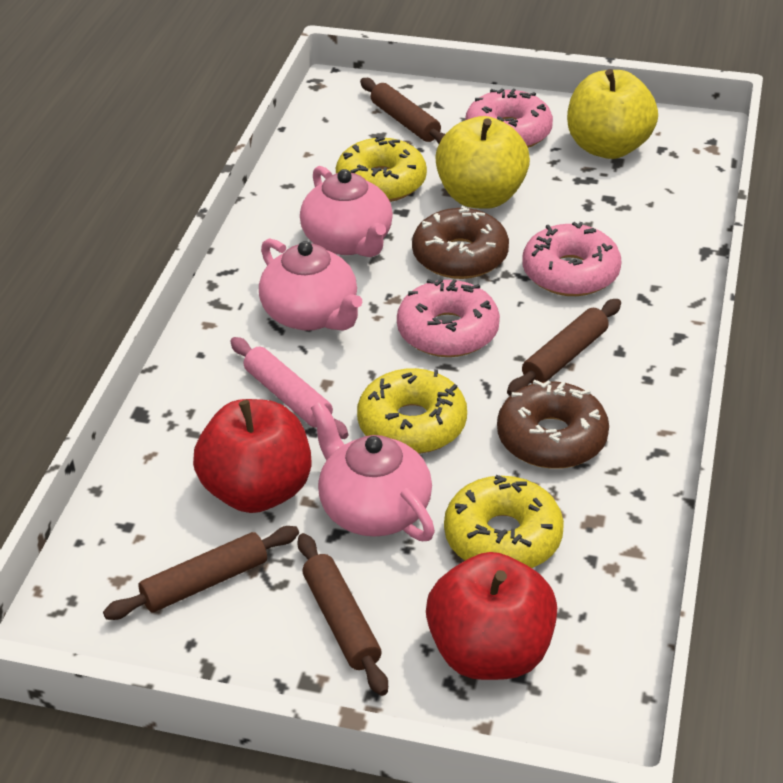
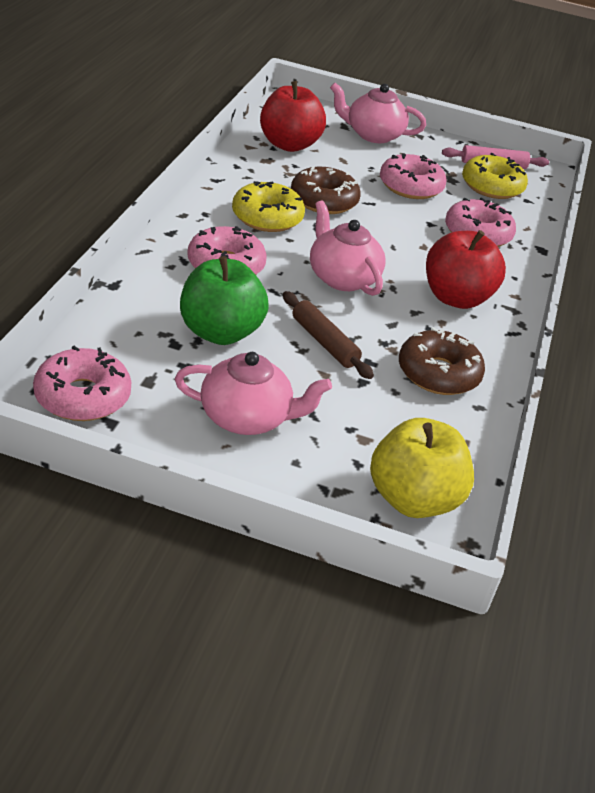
brown rolling pin: [103,526,299,620] [297,533,388,696] [360,78,445,144] [507,299,621,396] = 4 -> [283,291,374,379] = 1
green apple: none = 0 -> [180,256,269,345] = 1
pink donut: [397,279,500,357] [465,88,553,148] [522,222,622,296] = 3 -> [33,346,131,421] [187,226,267,275] [380,153,447,199] [445,197,516,247] = 4
yellow apple: [435,116,530,209] [567,69,658,159] = 2 -> [370,418,474,518] = 1
yellow donut: [336,136,427,202] [357,368,467,454] [444,475,564,568] = 3 -> [232,181,305,232] [462,153,528,199] = 2

